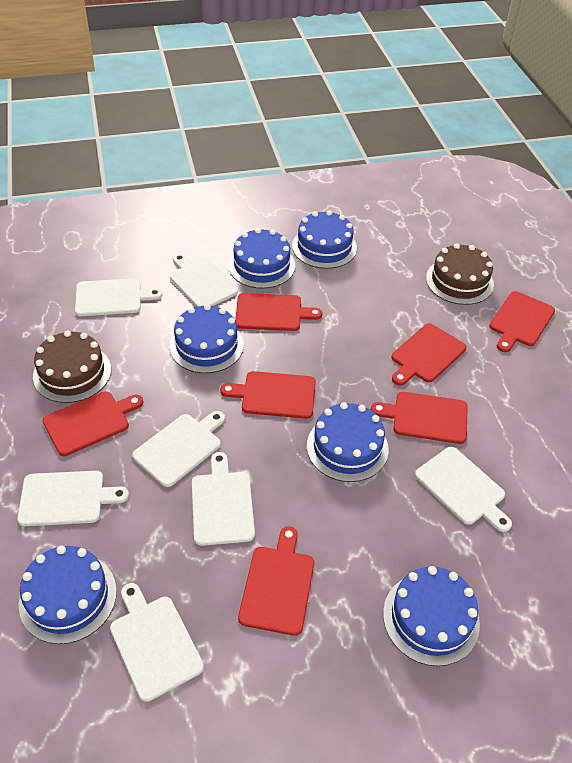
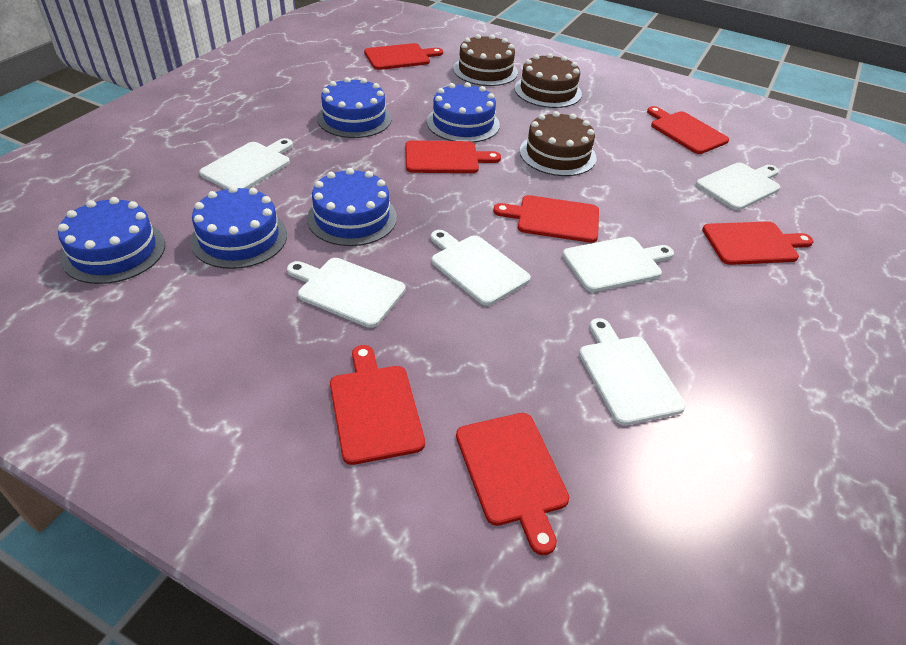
blue cake: [19,546,117,644] [170,304,244,373] [228,228,295,289] [292,210,357,269] [307,402,389,482] [383,566,480,666] = 6 -> [58,197,165,284] [190,186,287,269] [307,168,397,246] [317,77,392,138] [427,82,500,143] = 5
brown cake: [33,331,111,403] [426,243,494,305] = 2 -> [453,34,518,86] [515,53,582,108] [520,111,596,176] = 3
white cutting board: [17,471,129,526] [75,278,162,316] [110,583,204,702] [132,411,225,487] [170,254,238,307] [192,452,255,546] [415,447,512,532] = 7 -> [199,138,293,189] [287,258,406,328] [431,230,531,306] [562,237,674,292] [579,318,686,425] [696,162,780,210] = 6

